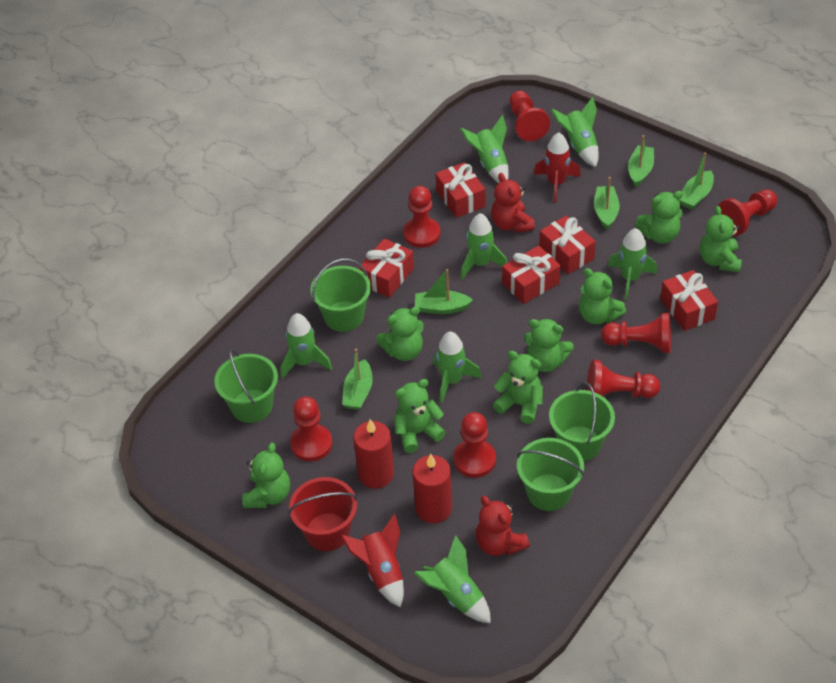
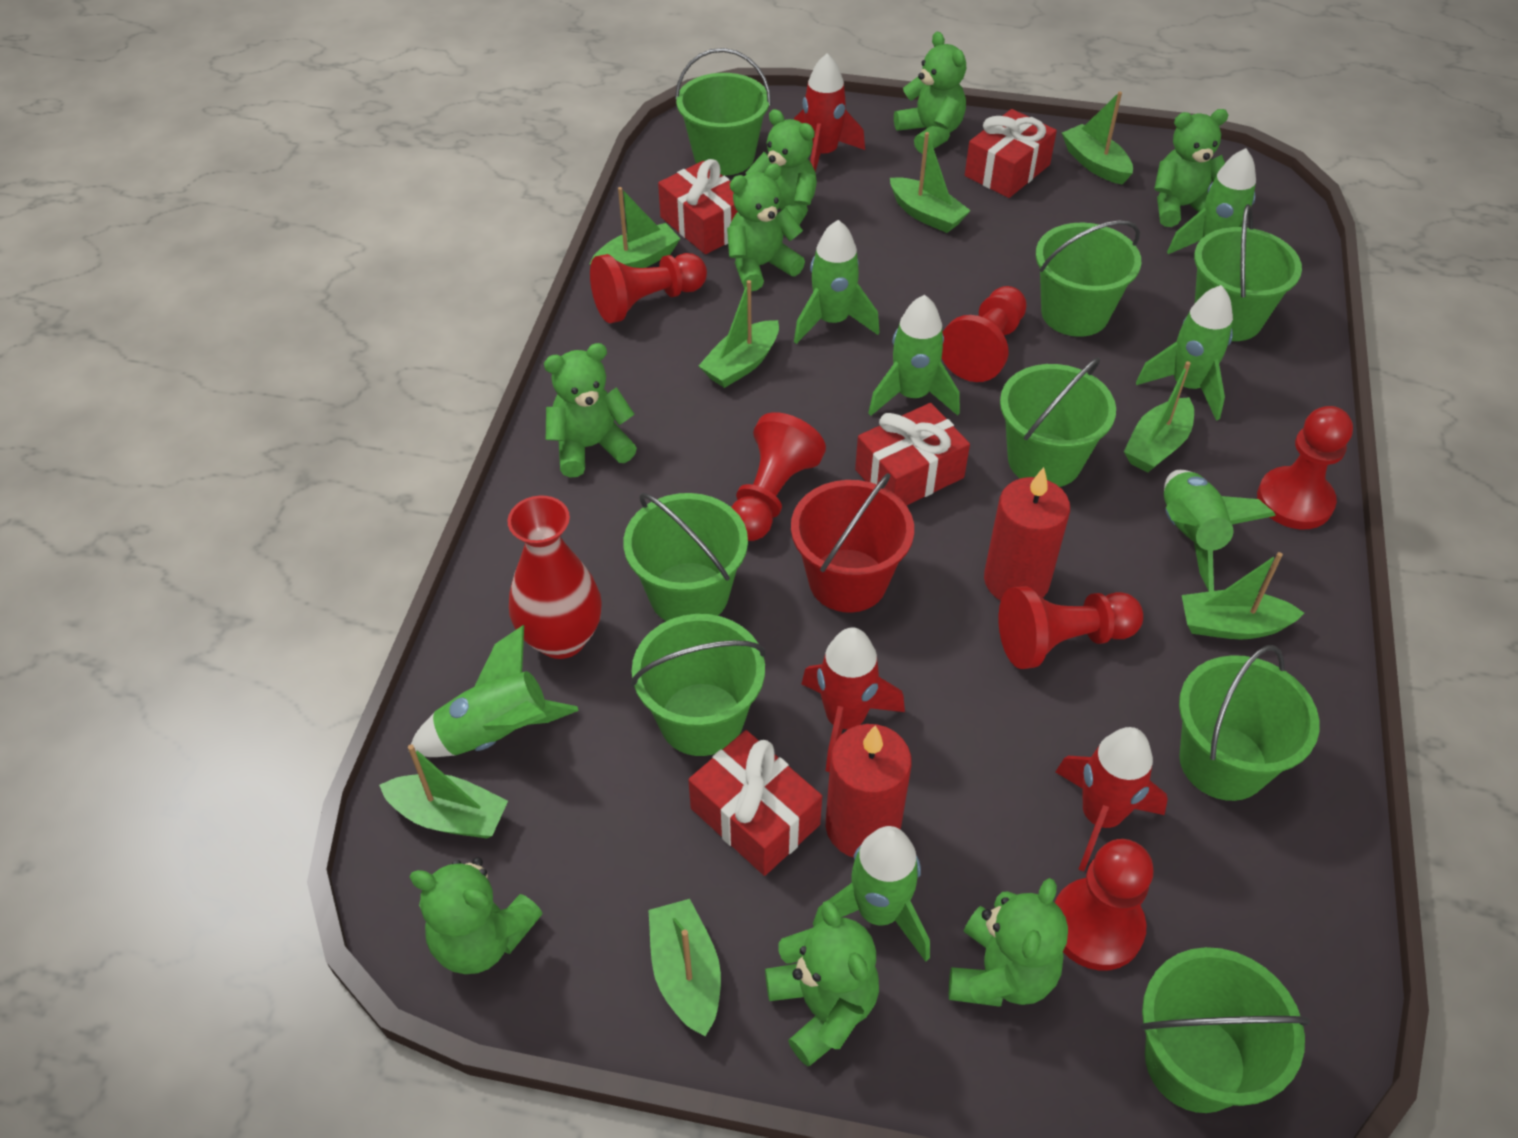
green boat: [342,349,373,410] [415,269,473,314] [594,177,620,230] [628,135,654,187] [679,152,714,210] = 5 -> [379,744,508,839] [590,187,681,268] [648,899,721,1036] [698,280,779,388] [890,132,971,233] [1062,92,1133,185] [1124,361,1194,472] [1182,552,1304,639] = 8
green bucket: [214,349,278,423] [311,258,371,332] [517,438,584,511] [549,382,615,461] = 4 -> [624,493,748,621] [631,614,765,756] [675,48,771,176] [1000,357,1116,487] [1036,220,1141,337] [1141,947,1310,1113] [1179,645,1320,801] [1194,204,1302,341] = 8
red gift: [359,238,414,298] [436,162,486,218] [502,245,561,304] [539,216,596,274] [660,270,718,331] = 5 -> [658,159,738,254] [688,730,822,876] [855,403,970,506] [965,109,1057,198] = 4
red pawn: [290,397,333,461] [403,186,441,248] [454,412,496,478] [509,91,550,141] [587,360,660,398] [601,313,671,353] [718,189,777,236] = 7 -> [590,253,707,323] [732,412,826,541] [942,286,1026,382] [999,586,1143,669] [1055,839,1153,971] [1257,406,1353,529] = 6
red rocket: [341,514,404,607] [534,133,581,203] = 2 -> [794,53,865,172] [802,627,905,772] [1056,727,1168,872] = 3
red teddy bear: [476,496,530,556] [491,173,535,233] = 2 -> none = 0
red vase: none = 0 -> [507,495,602,659] = 1

